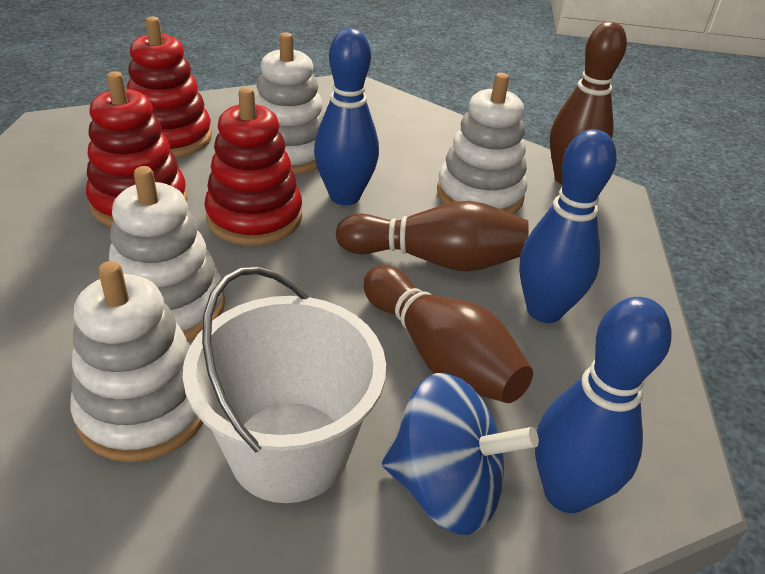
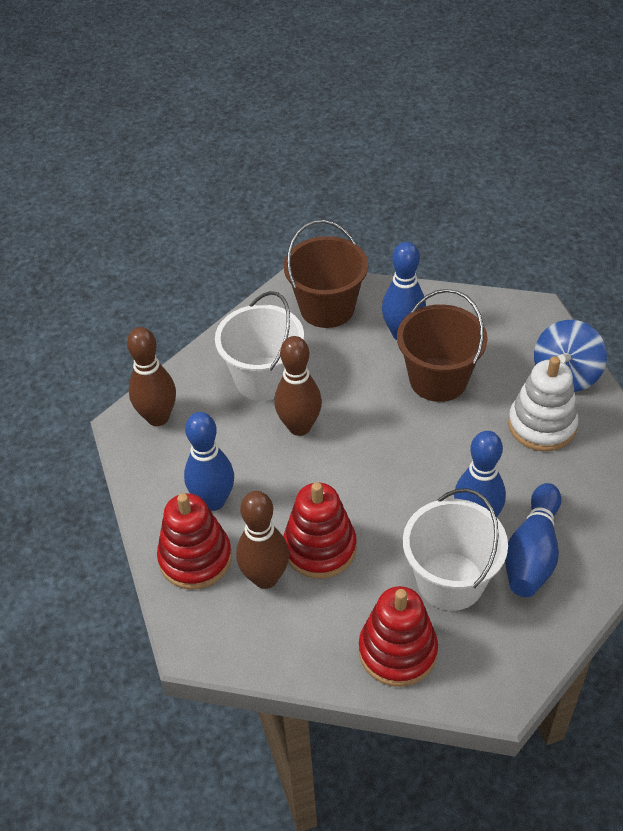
blue bowling pin: [314,28,379,205] [519,129,617,323] [535,297,672,513] = 3 -> [184,412,234,511] [382,242,426,340] [454,431,506,517] [505,483,561,597] = 4
brown bucket: none = 0 -> [284,220,368,328] [397,289,488,402] = 2
white bucket: [183,267,386,503] = 1 -> [215,291,304,401] [403,488,508,611] = 2
white stacking toy: [70,261,203,462] [109,166,225,342] [255,32,325,175] [437,73,527,214] = 4 -> [508,356,578,451] = 1

